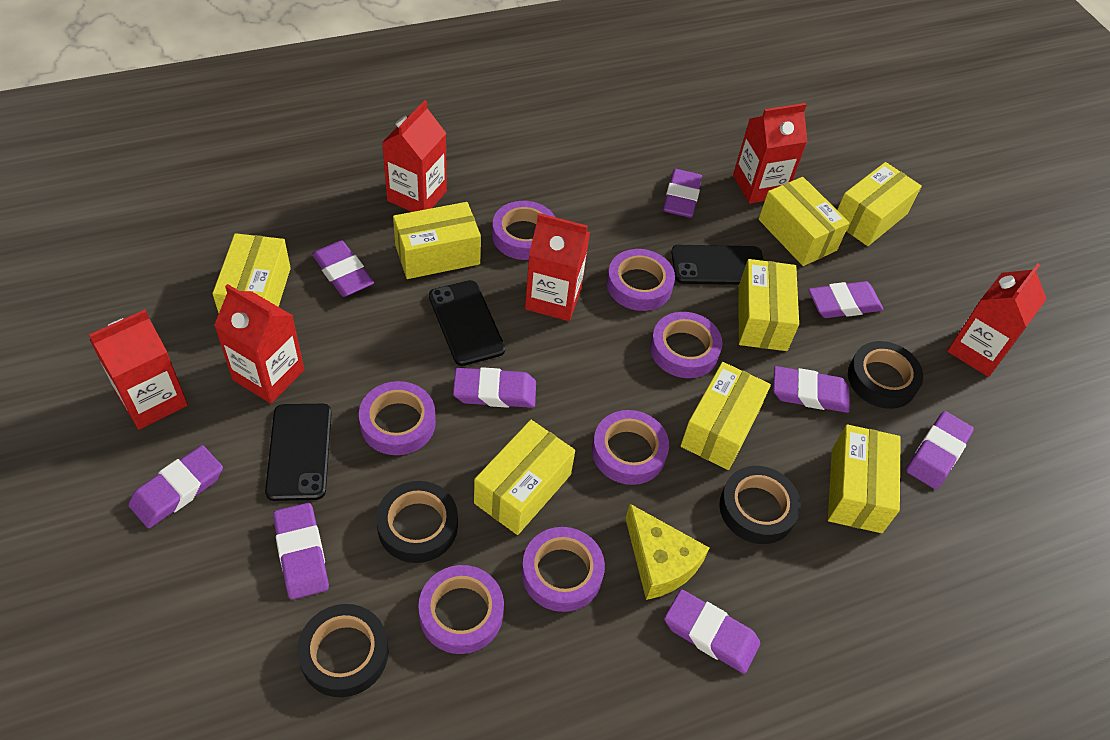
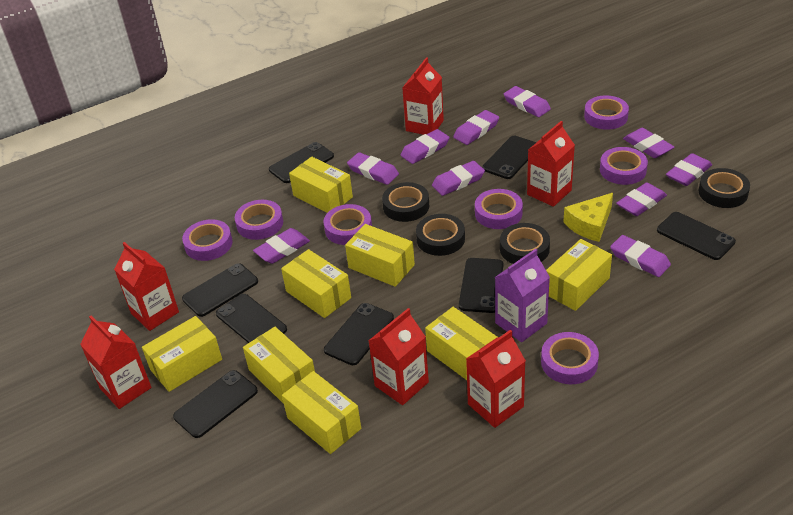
black phone: [265,404,332,501] [429,280,505,366] [671,245,764,285] = 3 -> [173,370,258,438] [182,263,258,317] [216,294,287,343] [269,142,334,183] [324,303,394,365] [459,258,503,313] [482,136,537,179] [657,212,736,260] = 8
purple carton: none = 0 -> [495,249,550,342] = 1
purple eraser: [128,445,223,528] [273,503,329,600] [312,240,374,297] [453,367,536,408] [663,169,702,218] [664,589,760,674] [773,366,850,413] [808,281,883,318] [906,411,974,489] = 9 -> [253,228,310,264] [347,152,399,185] [400,129,450,164] [432,161,485,196] [453,110,499,145] [504,86,551,117] [610,235,671,277] [616,182,667,216] [623,128,674,158] [666,153,712,186] = 10

